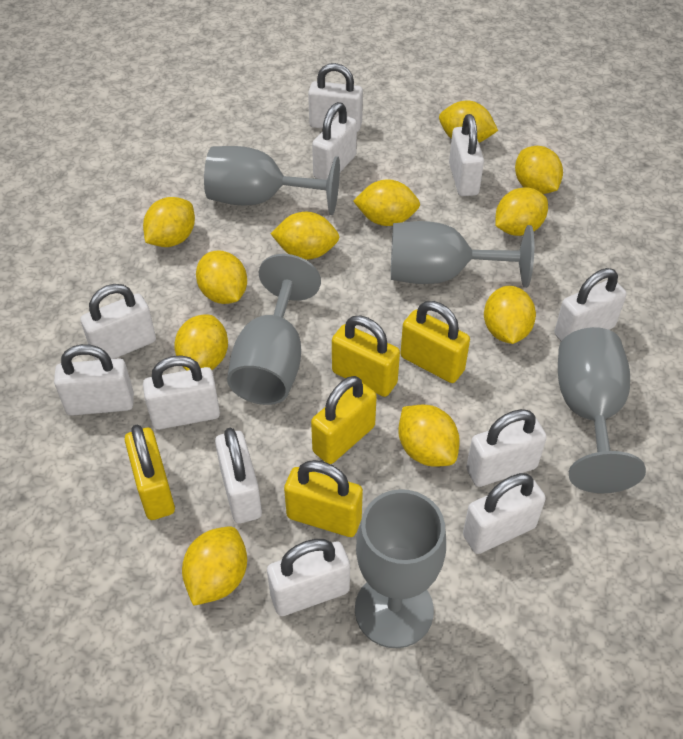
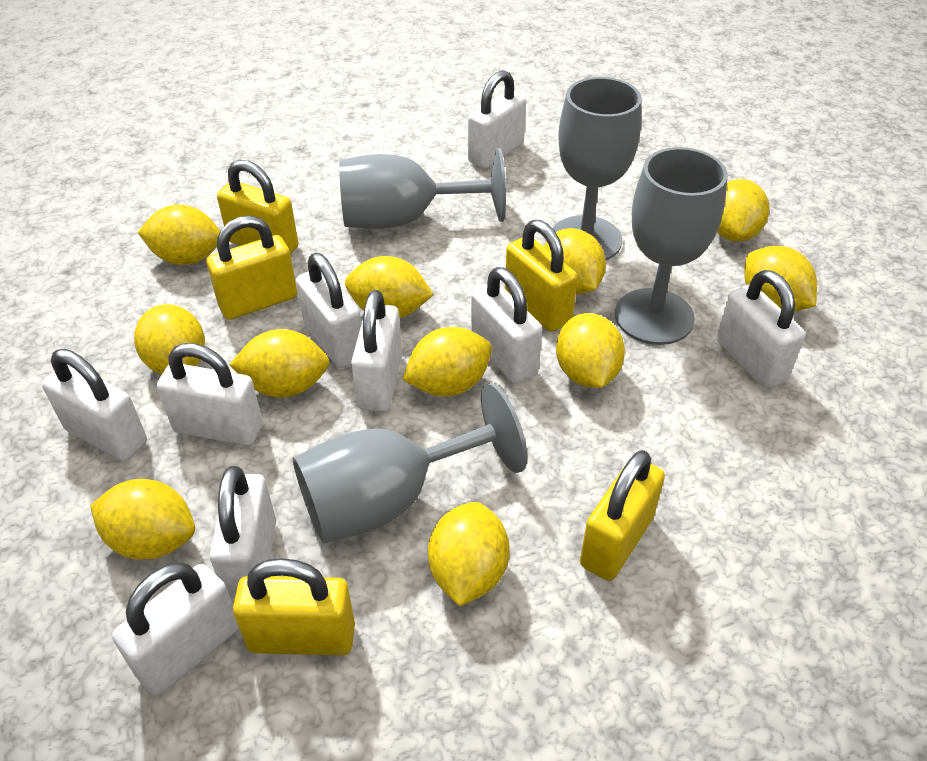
grey goblet: [204,146,340,215] [227,254,321,405] [355,489,446,648] [391,221,534,288] [558,327,646,493] = 5 -> [293,383,527,543] [339,148,506,229] [553,77,642,260] [615,147,728,345] = 4
white padlock: [54,344,134,416] [80,284,156,360] [143,355,220,430] [215,428,262,524] [267,539,350,616] [308,63,363,132] [312,102,357,180] [449,114,484,196] [463,473,546,554] [466,409,547,487] [554,268,627,341] = 11 -> [42,349,147,461] [112,563,239,696] [157,343,263,446] [210,466,276,601] [296,253,361,368] [351,290,402,411] [468,70,526,169] [471,267,542,384] [716,270,805,389] = 9

